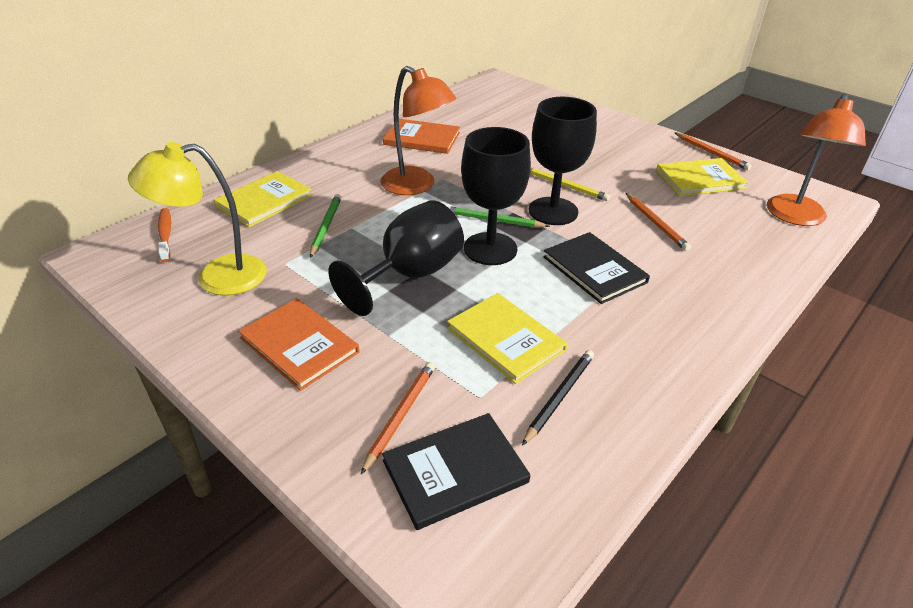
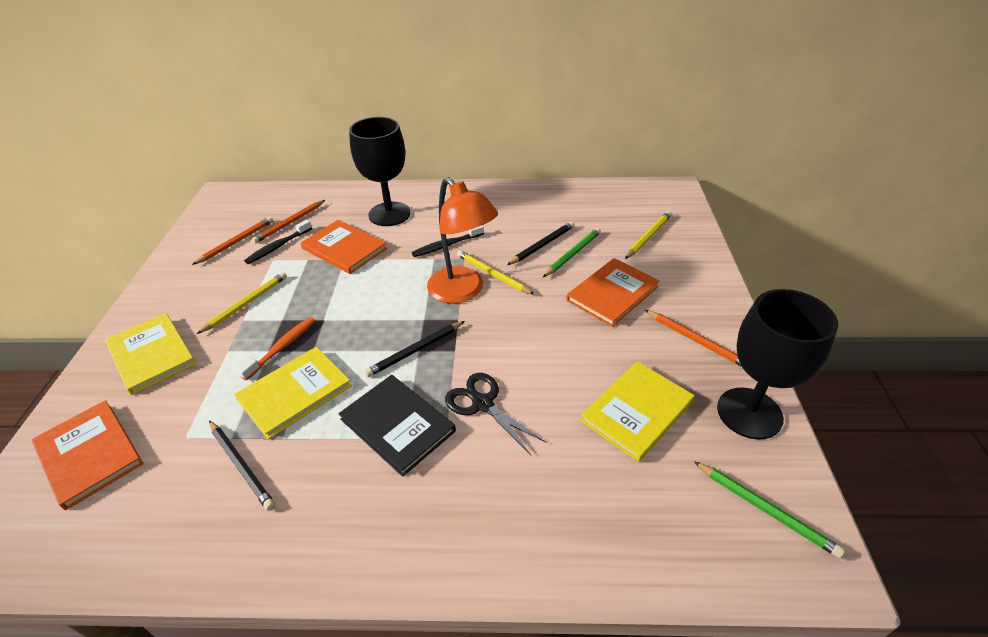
black book: [382,413,530,530] [543,232,650,304] = 2 -> [339,375,456,477] = 1
black goblet: [328,200,464,316] [461,127,531,265] [529,97,597,225] = 3 -> [349,117,411,226] [717,289,838,439] = 2
black pencil: [522,350,594,446] = 1 -> [209,421,275,511] [364,321,465,377] [507,221,575,265] = 3
black scissors: none = 0 -> [445,373,547,455] = 1
black toothbrush: none = 0 -> [244,219,312,264] [412,225,484,257] = 2
orange book: [238,298,359,391] [383,119,460,154] = 2 -> [32,400,143,510] [301,220,387,274] [566,258,660,327] = 3
orange lamp: [380,66,456,195] [767,94,866,226] = 2 -> [427,177,498,304] = 1
yellow lamp: [128,142,267,296] = 1 -> none = 0
yellow pencil: [530,168,610,201] = 1 -> [197,272,287,334] [457,250,535,295] [625,211,672,259] = 3

